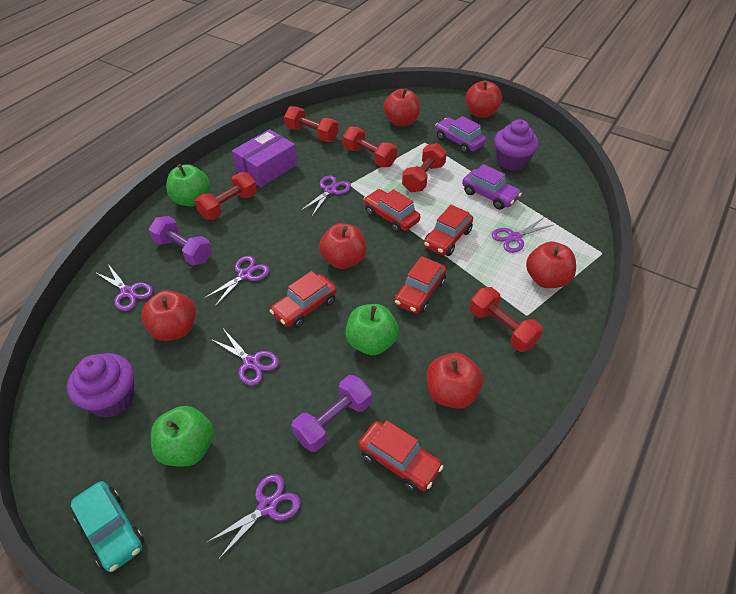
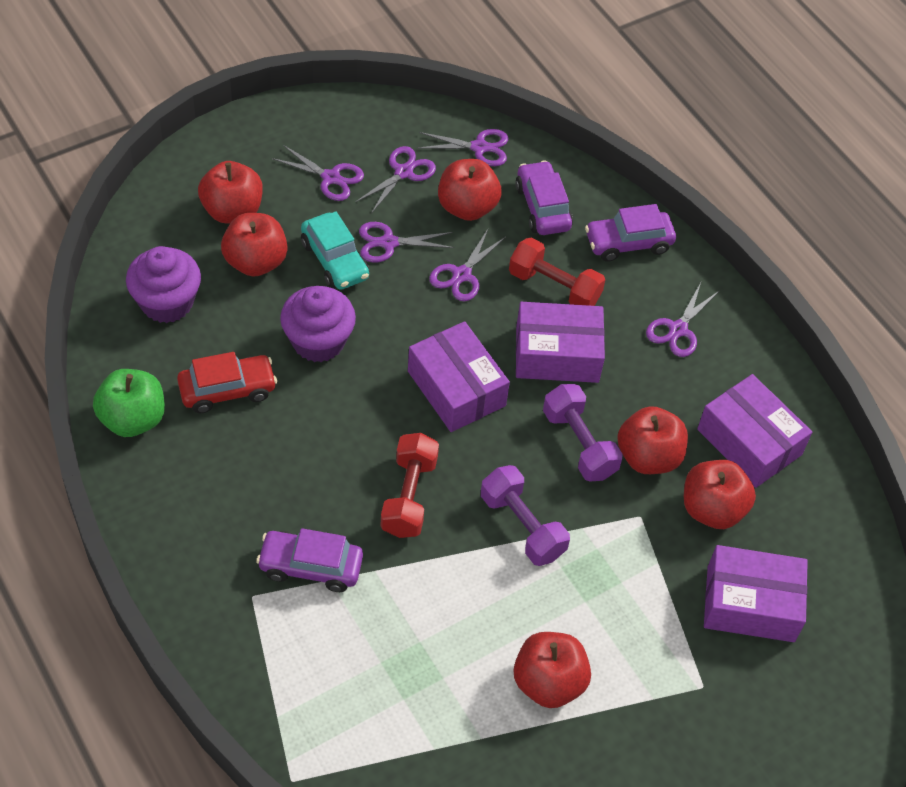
green apple: [151,406,214,467] [166,164,210,206] [346,304,399,355] = 3 -> [93,369,165,437] = 1
purple box: [232,129,297,187] = 1 -> [408,321,510,432] [516,302,605,383] [697,374,812,488] [704,545,808,642] = 4
purple car: [435,116,486,154] [462,164,522,210] = 2 -> [256,528,363,592] [515,160,573,235] [585,204,676,262] = 3
red car: [270,271,337,328] [358,421,443,492] [364,189,420,233] [394,256,446,314] [424,205,473,256] = 5 -> [177,352,277,413] = 1
red dumbbell: [195,172,257,220] [284,106,338,142] [343,126,397,167] [402,143,447,192] [469,287,543,352] = 5 -> [381,433,439,538] [509,238,605,306] = 2

